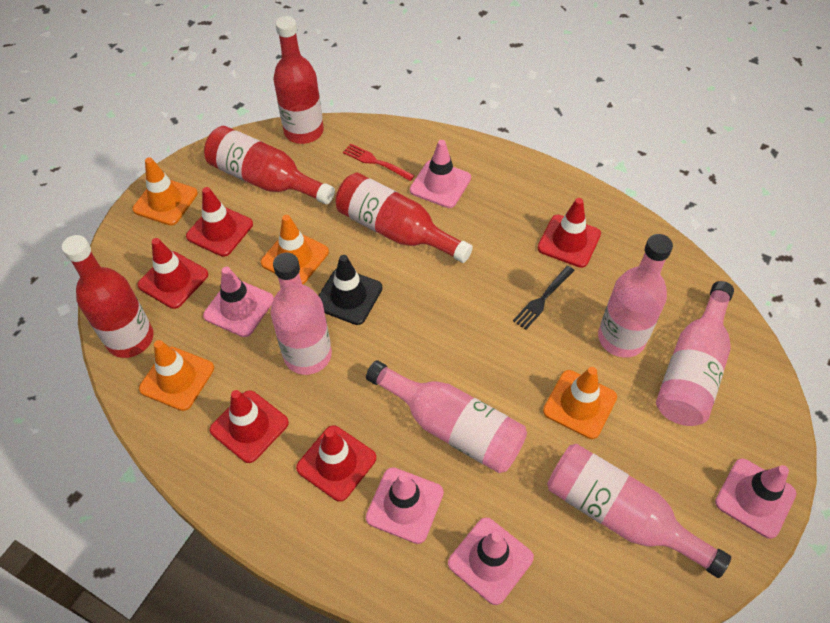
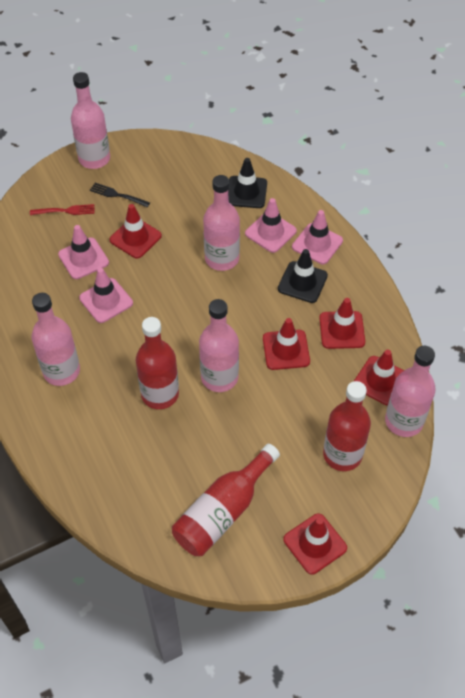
black traffic cone: [318,255,382,325] = 1 -> [228,158,267,208] [278,249,328,303] = 2
orange traffic cone: [133,157,198,226] [139,340,214,411] [261,215,329,284] [543,367,617,439] = 4 -> none = 0
pink traffic cone: [203,267,274,337] [366,467,444,544] [410,140,471,208] [448,517,534,605] [715,459,796,539] = 5 -> [58,225,109,279] [79,268,133,323] [245,198,297,253] [292,210,343,264] = 4
red bottle: [62,235,154,358] [204,126,335,205] [273,16,324,144] [335,173,473,263] = 4 -> [136,317,179,409] [172,444,280,556] [323,381,371,471] = 3

